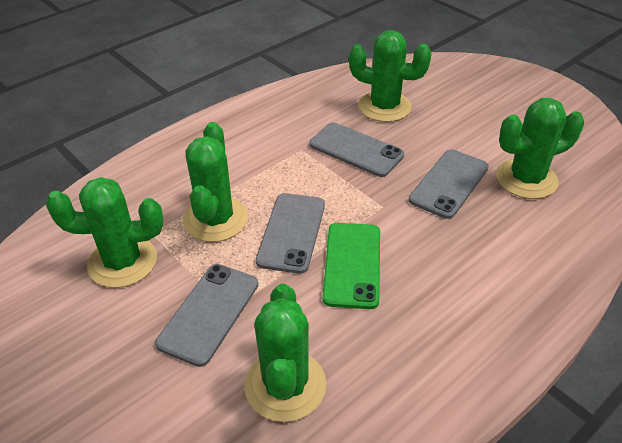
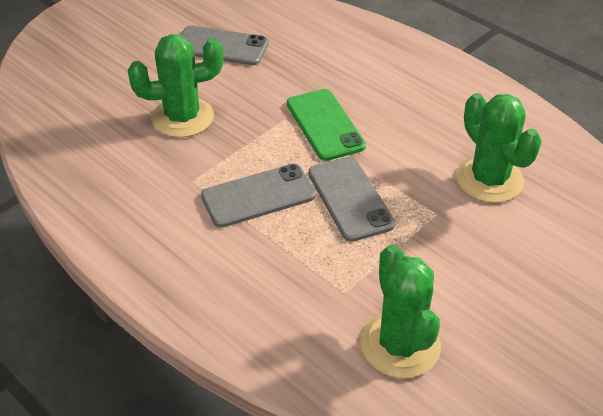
green cactus: [46,177,163,288] [183,122,248,242] [245,284,326,422] [349,30,432,122] [496,98,584,199] = 5 -> [128,34,223,138] [360,245,441,378] [456,93,542,203] = 3
grey phone: [155,264,258,367] [256,193,325,274] [310,123,404,177] [409,149,489,219] = 4 -> [181,25,269,65] [201,164,316,228] [308,157,395,242] = 3

